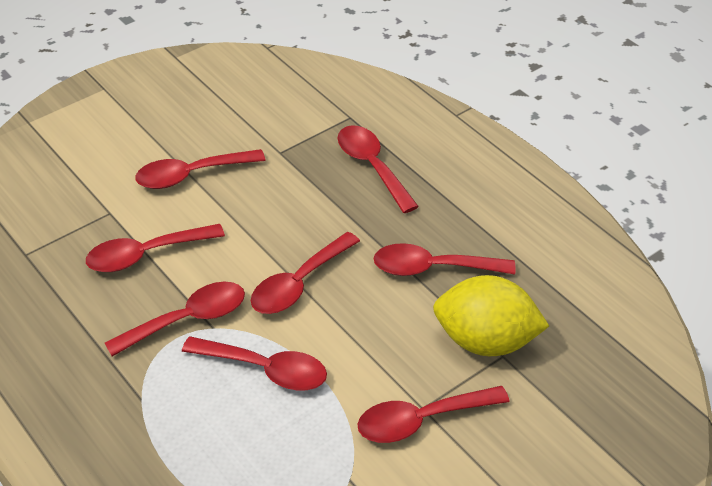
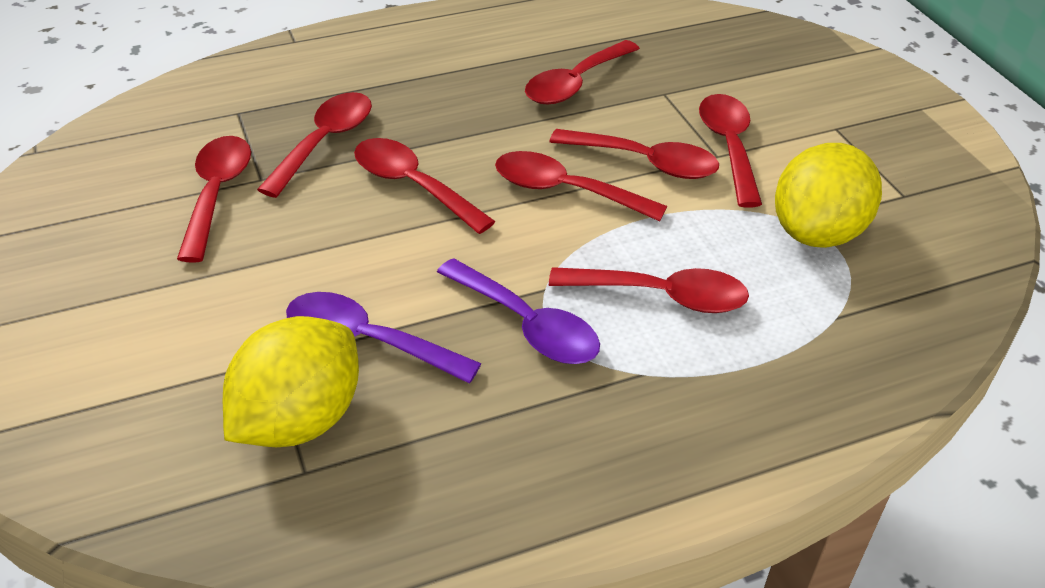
purple spoon: none = 0 -> [286,292,481,383] [437,258,600,364] = 2
yellow lemon: [433,275,549,356] = 1 -> [223,316,359,447] [775,143,882,248] = 2

